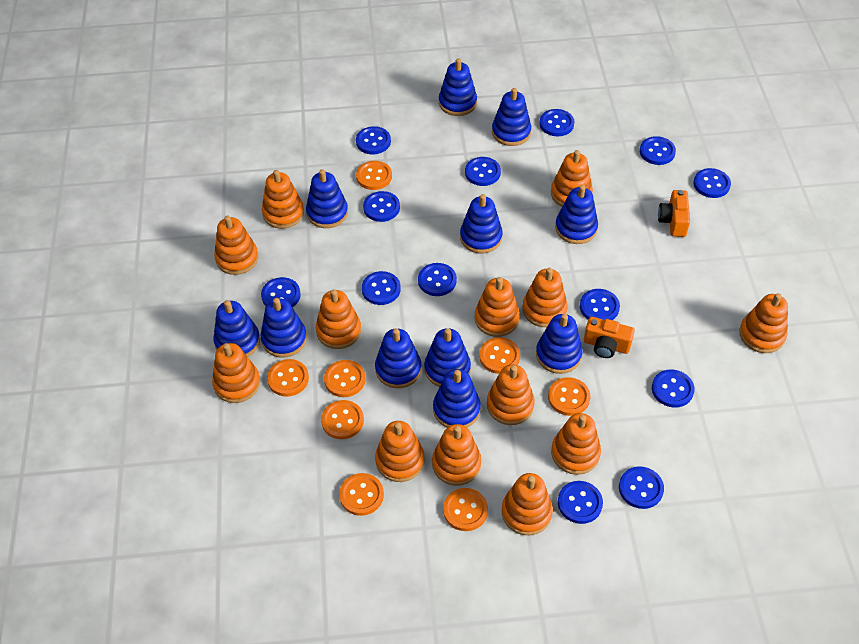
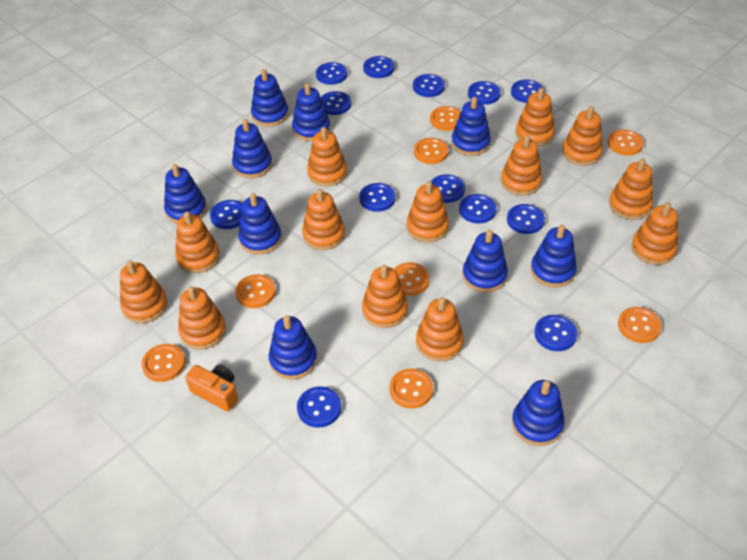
blue stacking toy: [213,300,260,357] [260,298,307,358] [306,169,348,228] [375,328,421,388] [424,328,471,387] [433,369,481,427] [439,58,477,116] [460,194,503,253] [492,88,531,146] [536,314,583,374] [555,185,598,244] = 11 -> [164,164,207,224] [232,119,272,178] [238,193,282,255] [251,69,289,127] [269,315,317,380] [292,83,330,141] [452,97,491,156] [462,230,508,292] [512,380,565,446] [531,225,577,288] = 10
orange camera: [584,317,635,358] [658,190,690,237] = 2 -> [185,364,238,412] = 1

